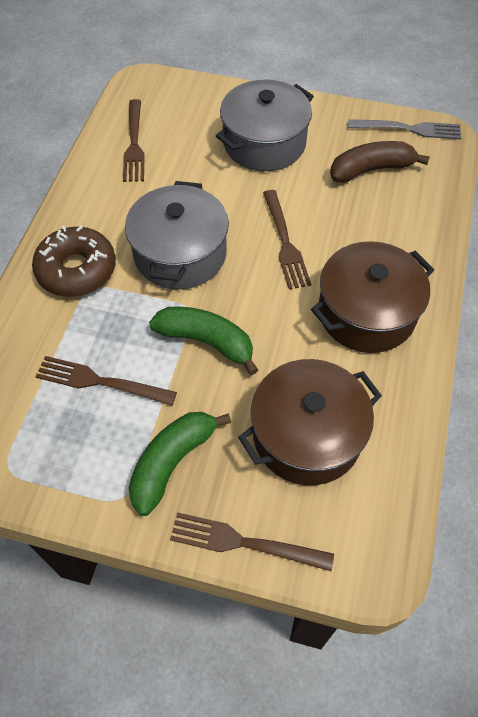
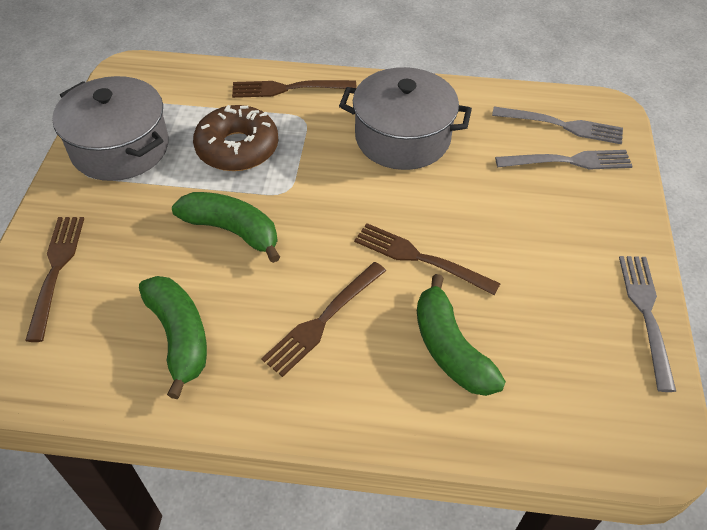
brown banana: [330,141,430,183] = 1 -> none = 0
brown pot: [238,359,382,485] [311,241,434,353] = 2 -> none = 0
green banana: [128,412,231,516] [149,307,258,375] = 2 -> [139,276,207,399] [172,192,280,263] [417,274,506,396] = 3
grey fork: [348,119,461,139] = 1 -> [492,107,623,144] [495,150,633,169] [619,256,676,392] = 3

